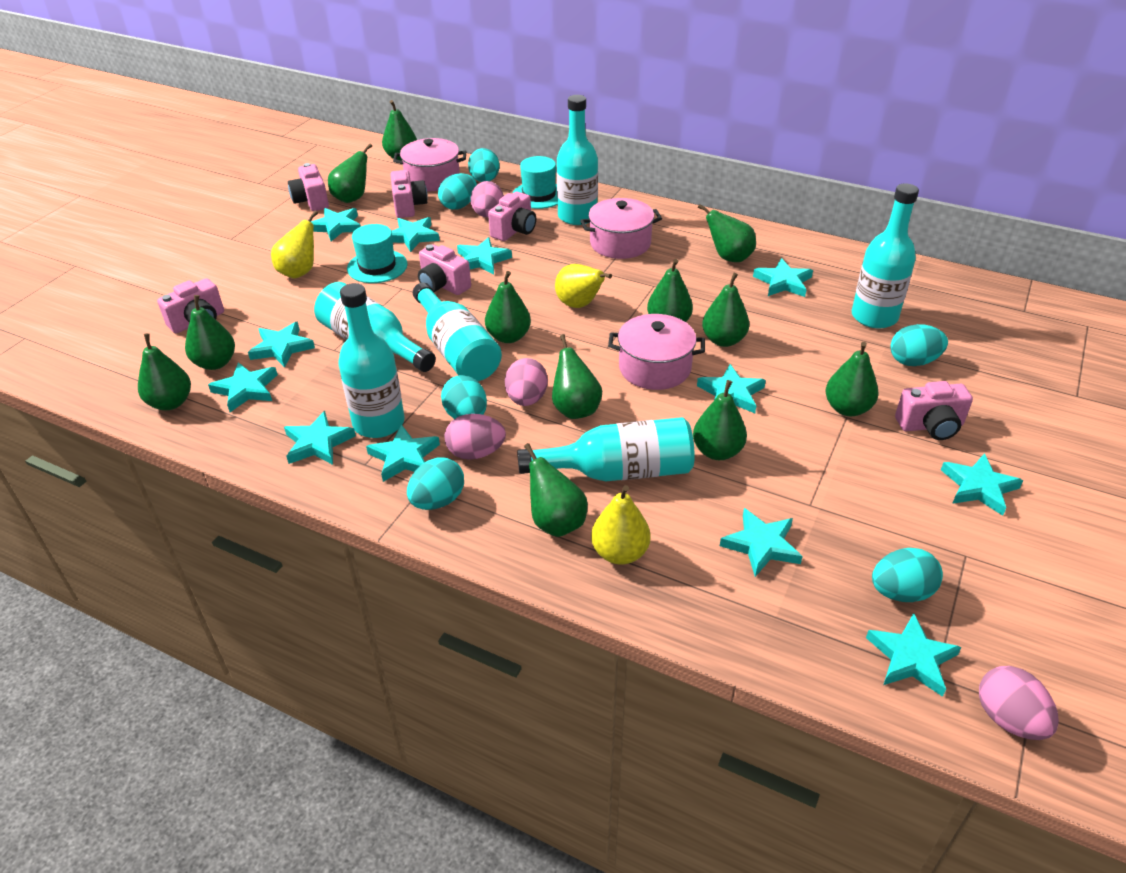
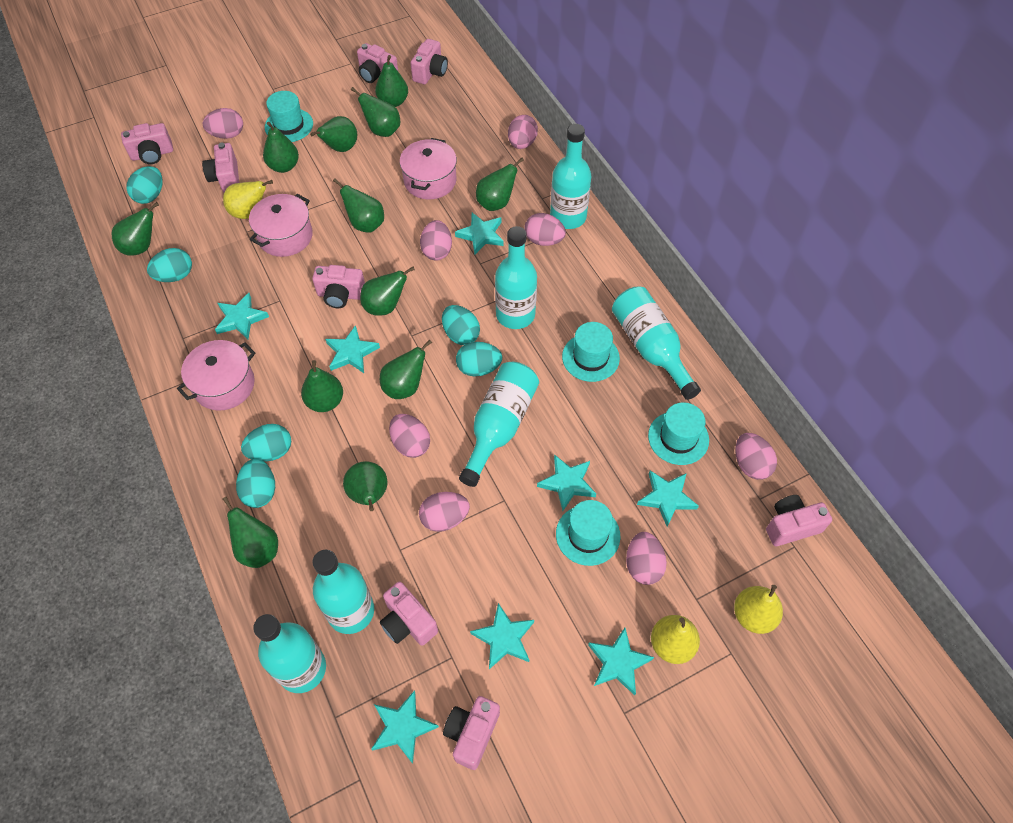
pink camera: [157,278,224,333] [288,163,329,211] [390,170,428,218] [418,244,471,295] [488,192,536,241] [895,381,973,440] = 6 -> [121,123,173,164] [202,143,239,192] [312,265,365,308] [357,43,398,83] [380,582,438,646] [411,39,448,84] [443,696,500,770] [766,495,832,546] = 8
pink egg: [445,414,506,460] [470,181,504,217] [505,358,548,406] [979,666,1059,740] = 4 -> [203,108,243,139] [389,414,430,458] [419,492,470,532] [420,220,452,261] [508,115,538,149] [524,213,566,246] [626,532,667,585] [735,433,777,480] = 8
turquoise hat: [347,224,407,283] [512,156,558,209] = 2 -> [265,91,313,142] [556,500,620,566] [562,322,620,382] [648,402,709,465] = 4
turquoise star: [208,362,278,412] [248,322,315,368] [284,411,356,465] [311,208,361,241] [366,424,440,482] [392,217,440,252] [457,237,512,275] [697,364,766,413] [720,508,803,577] [753,258,813,297] [866,613,962,697] [941,453,1023,516] = 12 -> [215,293,269,339] [325,325,380,373] [371,690,439,764] [455,213,504,254] [470,603,534,669] [537,454,596,511] [588,628,654,695] [637,471,699,527] = 8

